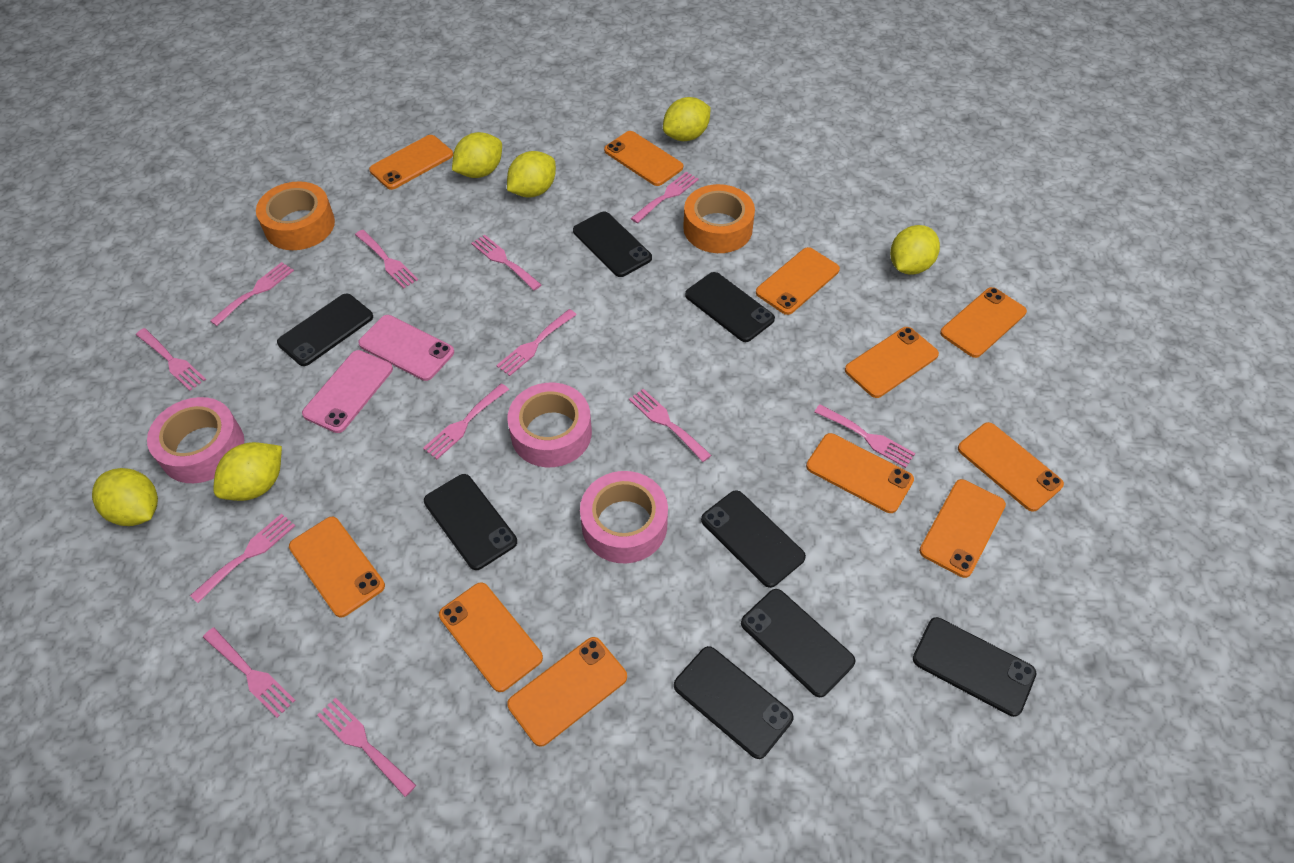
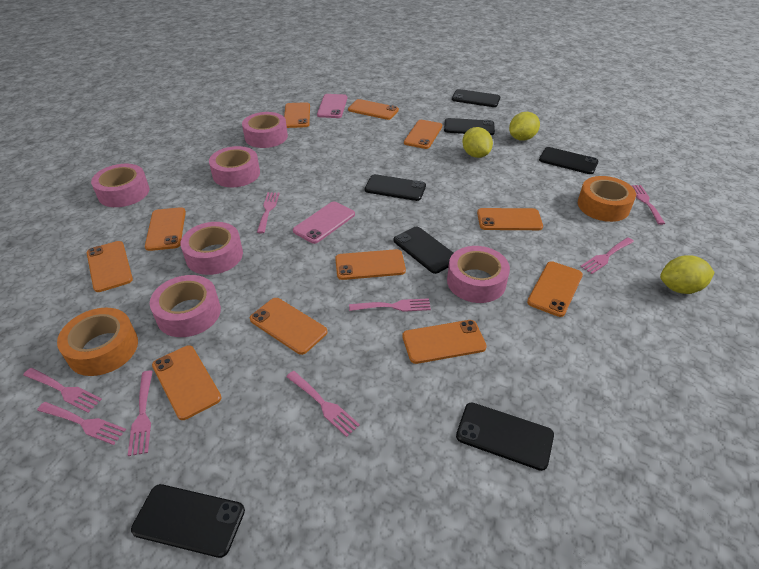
black phone: [277,293,373,366] [424,474,517,570] [573,211,652,277] [674,646,794,759] [685,272,775,342] [701,490,806,588] [741,589,855,697] [913,617,1036,717] = 8 -> [131,484,245,558] [365,174,426,201] [394,227,453,274] [444,118,495,135] [452,89,500,107] [456,402,554,471] [539,147,599,174] = 7
pink fork: [136,328,206,391] [190,514,295,603] [203,628,296,718] [210,262,294,326] [317,698,416,797] [355,230,418,289] [423,383,509,459] [471,235,541,290] [496,309,577,376] [629,389,711,462] [631,172,699,223] [814,404,915,468] = 12 -> [23,368,102,413] [37,402,126,445] [128,371,153,456] [257,192,280,233] [286,371,360,437] [349,298,431,312] [580,237,634,274] [633,185,665,225] = 8
pink tape: [147,397,244,483] [507,382,592,467] [580,471,668,563] = 3 -> [91,164,149,207] [150,275,221,337] [180,222,243,275] [209,146,260,187] [242,112,288,148] [447,246,510,303] = 6
yellow lemon: [92,468,158,526] [213,442,282,501] [452,132,502,178] [507,151,556,198] [663,97,711,141] [890,225,940,275] = 6 -> [462,127,493,158] [509,112,540,141] [660,255,715,294] = 3

